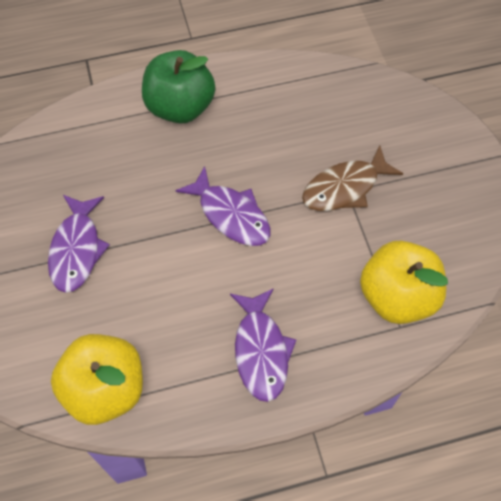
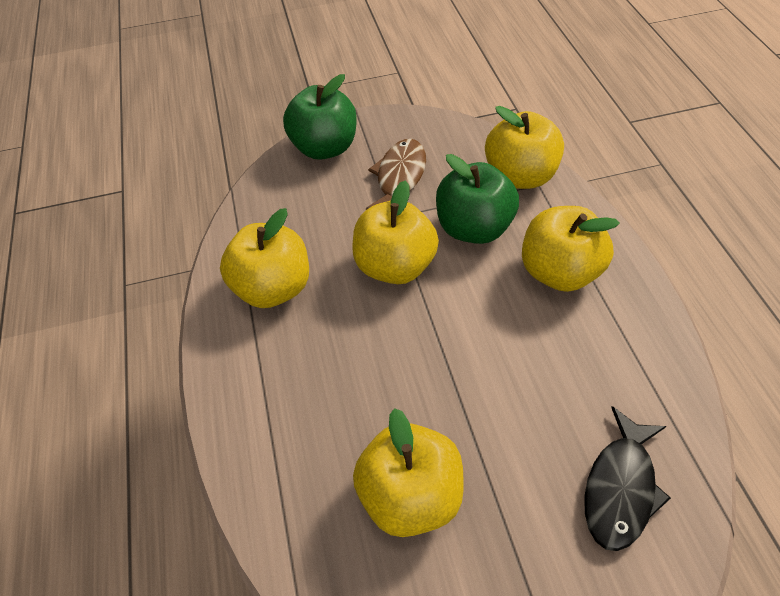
black fish: none = 0 -> [584,406,671,551] = 1
green apple: [142,50,215,124] = 1 -> [283,74,357,160] [436,154,519,244] = 2
purple fish: [48,195,110,293] [175,166,270,246] [230,288,296,402] = 3 -> none = 0
yellow apple: [51,334,143,425] [360,241,448,324] = 2 -> [220,208,309,308] [352,180,439,284] [353,408,464,537] [485,106,564,189] [522,206,620,292] = 5

